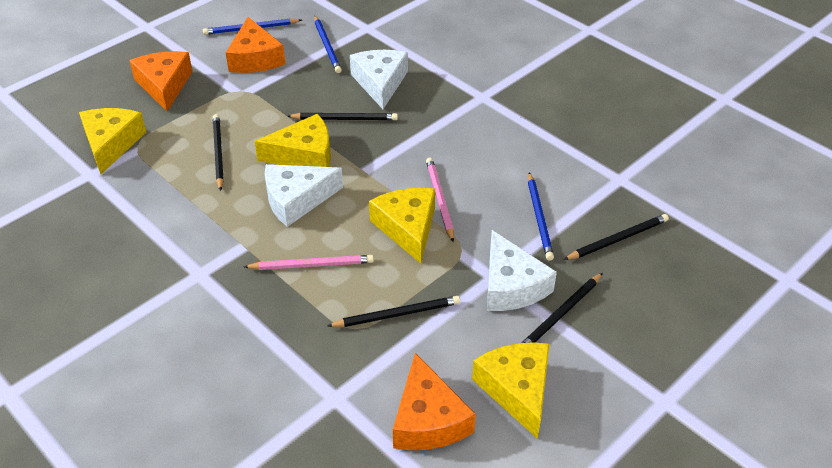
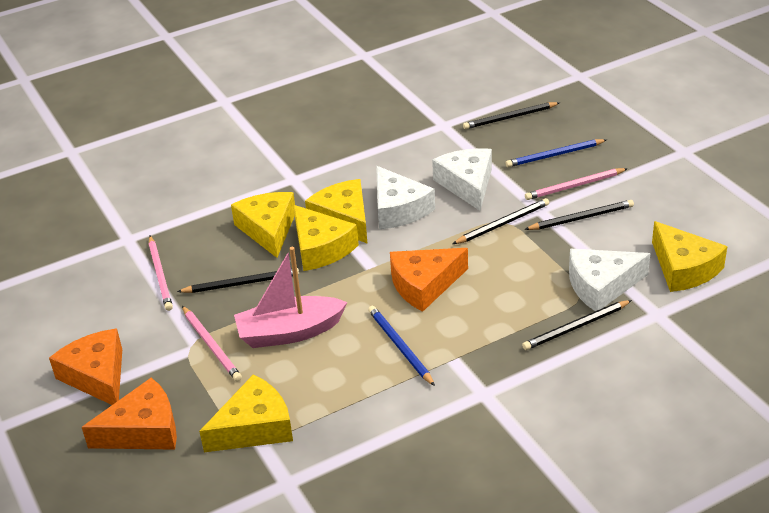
blue pencil: [203,18,302,35] [314,16,342,73] [528,172,554,261] = 3 -> [368,306,435,386] [506,139,607,167] = 2
pink boat: none = 0 -> [234,247,347,348] = 1
pink pencil: [243,255,374,270] [426,157,454,242] = 2 -> [148,236,173,311] [182,306,242,382] [525,168,628,200] = 3
yellow cheese: [79,108,146,174] [255,114,331,167] [369,188,435,263] [472,342,550,439] = 4 -> [199,374,293,452] [231,192,295,258] [293,205,359,271] [305,179,368,244] [652,221,727,292] = 5

